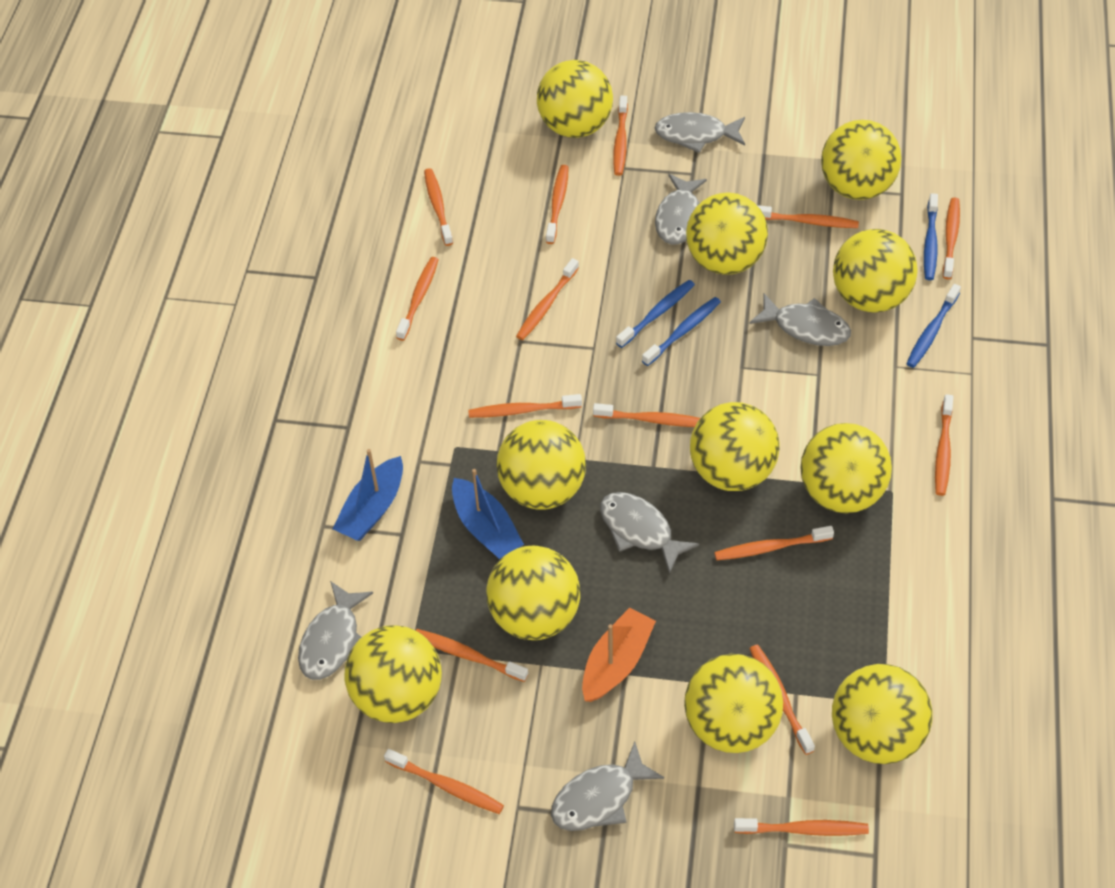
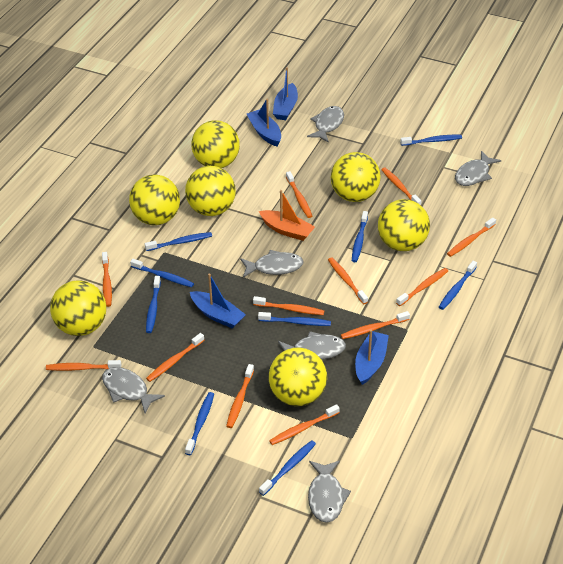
blue boat: [332,449,403,541] [452,469,524,559] = 2 -> [190,273,246,329] [247,98,281,146] [273,67,298,120] [355,330,389,385] = 4
blue toothbrush: [616,280,695,348] [642,297,721,366] [906,284,961,368] [924,193,938,280] = 4 -> [130,259,194,287] [145,232,212,251] [146,276,161,333] [185,392,214,455] [258,312,331,326] [259,440,316,496] [352,211,368,262] [400,135,462,146] [439,261,477,310] = 9
orange toothbrush: [384,749,504,814] [396,257,439,341] [416,629,528,682] [424,168,453,246] [468,394,582,418] [516,258,579,340] [546,165,569,244] [593,403,700,427] [613,96,628,176] [714,526,834,560] [734,818,869,836] [749,645,815,755] [757,205,859,228] [935,394,953,496] [943,198,960,279] = 15 -> [46,360,122,371] [102,252,112,307] [146,333,204,382] [226,364,254,428] [253,296,324,315] [269,404,340,445] [286,171,312,218] [328,257,368,304] [341,311,410,339] [381,167,421,205] [396,268,448,306] [447,218,496,257] = 12
yellow ball: [345,625,442,723] [487,546,580,640] [496,420,586,510] [537,60,613,138] [684,654,783,753] [686,192,768,275] [690,402,779,491] [800,423,892,513] [821,120,901,200] [832,664,933,764] [833,229,918,313] = 11 -> [50,280,106,336] [129,175,180,225] [185,166,236,216] [191,120,240,168] [269,348,327,406] [331,152,381,202] [378,199,430,251] = 7

